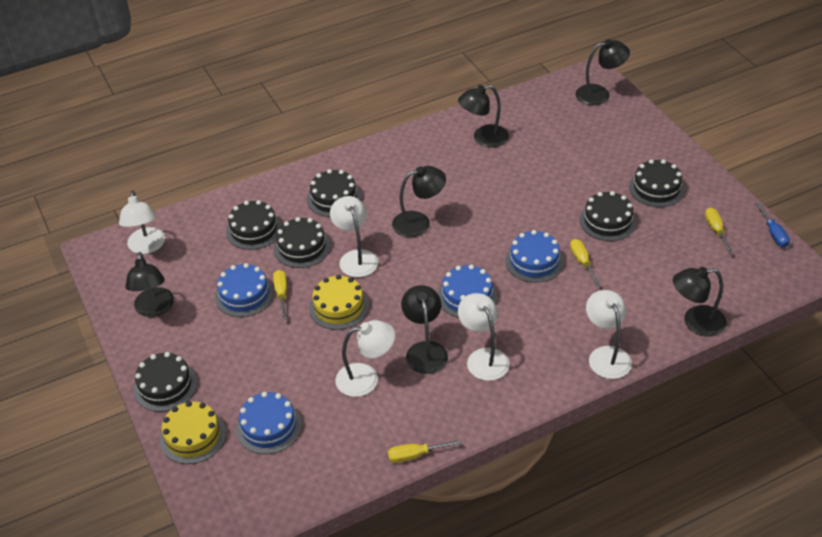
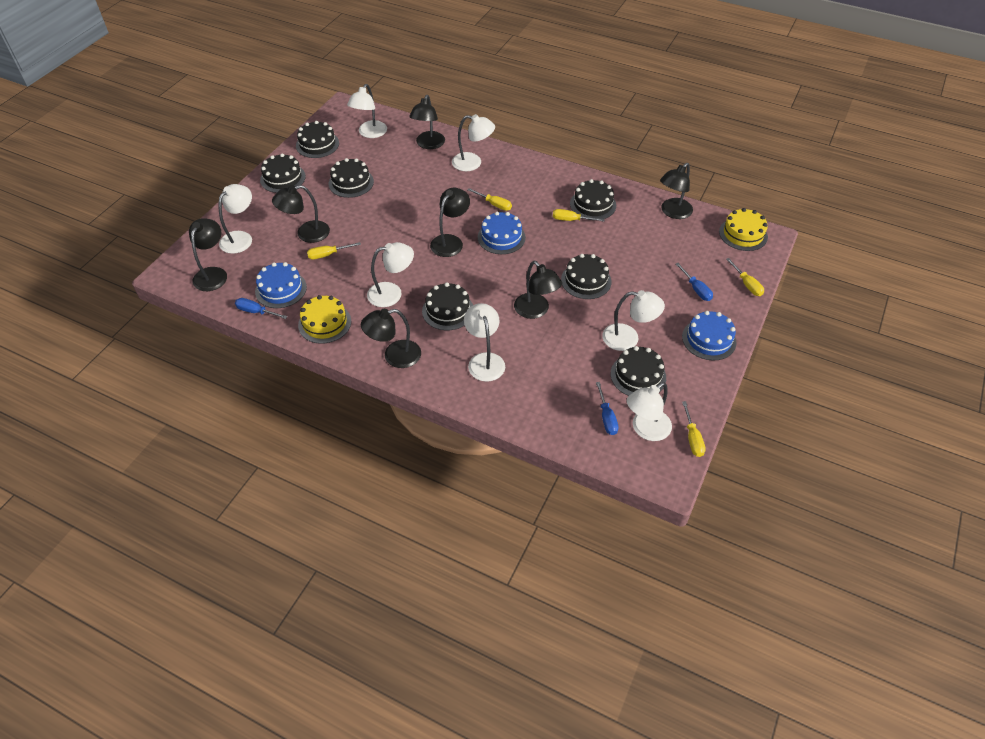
black cake: [133,352,197,412] [226,200,282,250] [274,217,331,268] [307,169,361,217] [580,191,636,241] [629,159,685,207] = 6 -> [260,153,306,193] [296,121,339,158] [329,158,374,198] [422,283,473,330] [561,254,612,299] [570,179,616,220] [611,346,666,396] = 7
black lamp: [125,252,174,317] [392,166,446,237] [401,285,448,374] [458,85,509,147] [575,39,630,105] [673,267,727,337] = 6 -> [189,218,227,291] [272,185,330,243] [361,309,421,368] [410,95,445,149] [430,187,470,257] [514,261,562,319] [660,163,693,219] = 7
blue cake: [215,263,274,317] [236,392,302,454] [438,265,497,318] [505,230,564,283] = 4 -> [255,262,307,308] [478,212,526,254] [682,311,736,361] = 3
blue screwdriver: [756,203,790,248] = 1 -> [235,298,288,319] [596,382,619,435] [676,263,713,301] = 3
white lamp: [119,191,165,254] [330,196,378,277] [335,320,395,397] [458,293,510,381] [586,290,632,379] = 5 -> [219,184,252,254] [347,84,387,138] [367,242,414,307] [452,114,495,171] [464,303,505,382] [602,290,665,351] [627,382,672,441] = 7
yellow screwdriver: [273,270,287,320] [388,440,461,463] [570,239,600,286] [705,208,733,254] = 4 -> [307,242,361,259] [468,188,512,211] [553,209,605,222] [682,401,706,457] [726,258,764,296] = 5

